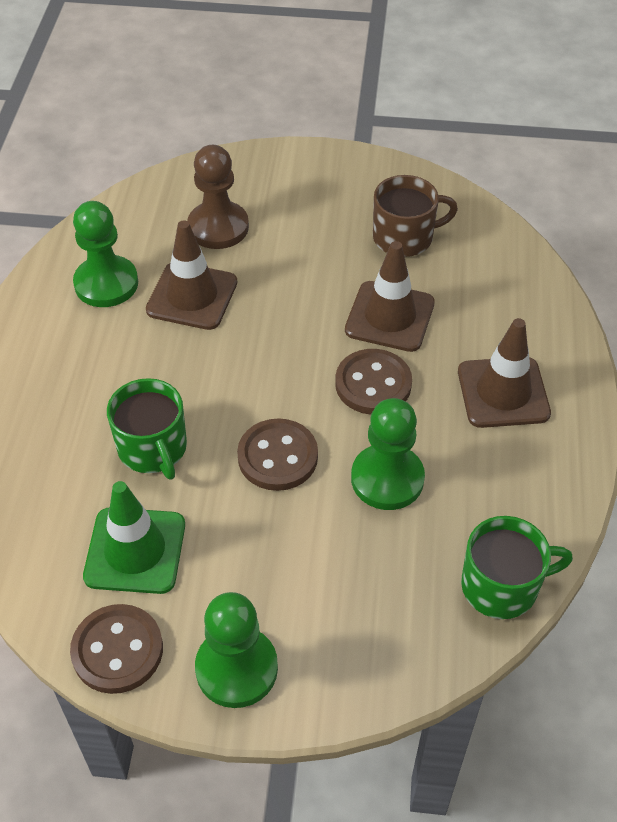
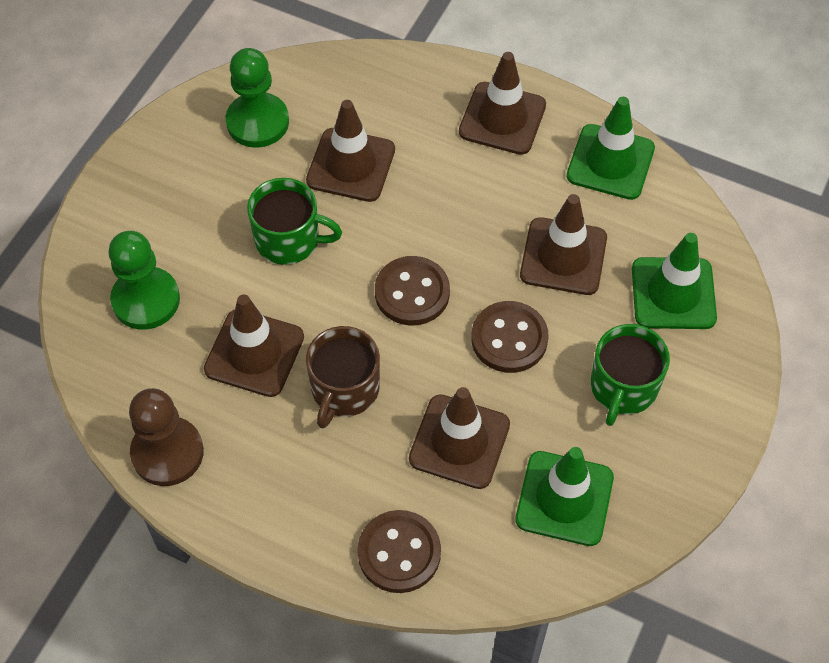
brown traffic cone: [146,220,237,330] [345,241,435,352] [458,318,551,428] = 3 -> [204,295,304,397] [306,100,395,202] [409,387,510,489] [459,52,546,155] [520,194,607,295] = 5
green pawn: [73,201,138,307] [195,592,278,708] [351,398,425,510] = 3 -> [109,231,180,330] [226,48,289,148] = 2
green traffic cone: [83,481,185,594] = 1 -> [515,447,614,546] [567,97,655,200] [632,233,717,329] = 3

